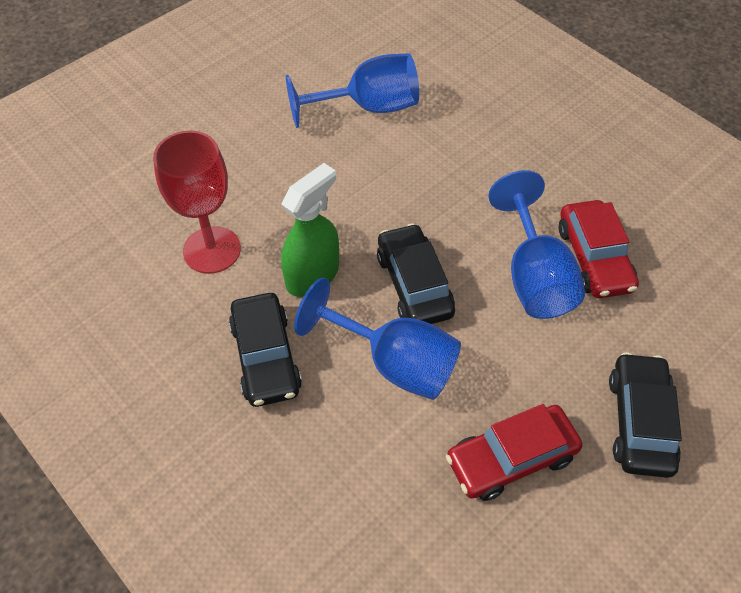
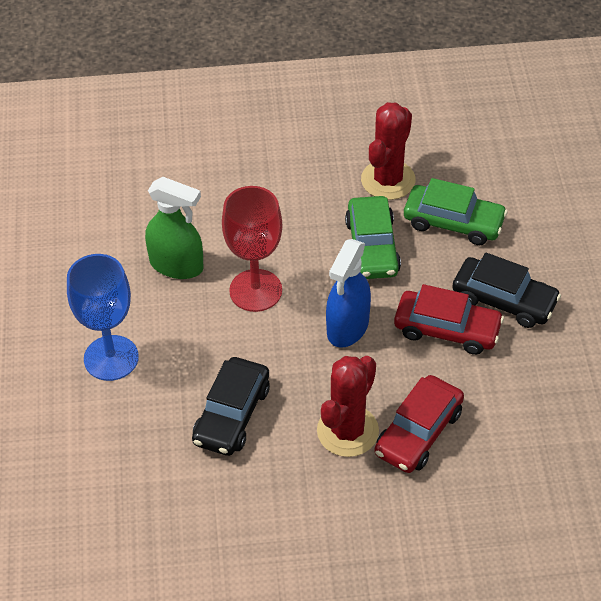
black car: [229,293,302,407] [377,223,455,324] [609,352,682,478] = 3 -> [192,357,270,456] [452,252,561,328] = 2
blue goblet: [286,53,419,128] [294,278,461,400] [488,170,585,319] = 3 -> [67,254,139,381] = 1
blue spray bottle: none = 0 -> [326,239,371,348] = 1
green car: none = 0 -> [345,196,401,279] [404,178,508,245] = 2
red cactus: none = 0 -> [317,356,379,457] [361,102,416,200] = 2

